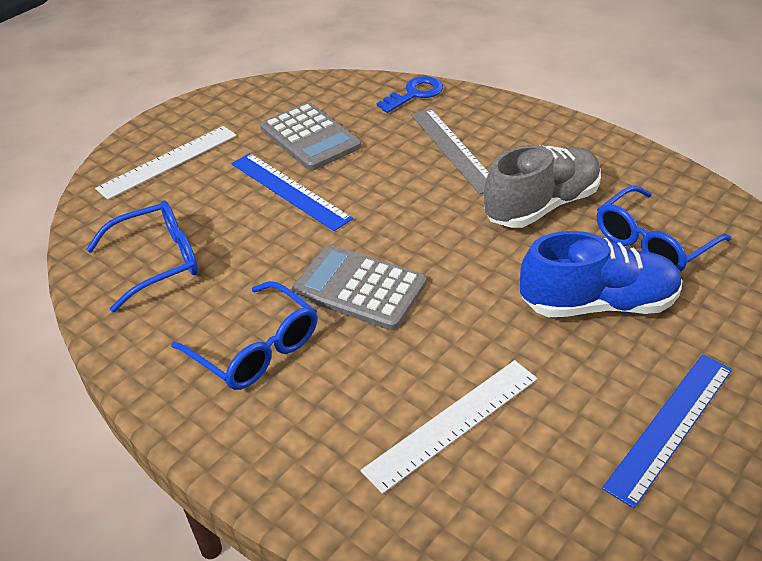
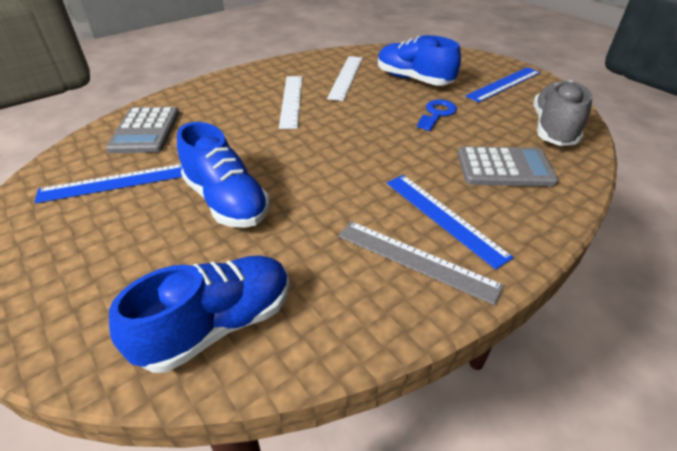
blue glasses: [86,200,198,312] [171,281,317,390] [597,185,731,272] = 3 -> none = 0
blue ruler: [231,153,353,231] [602,354,732,508] = 2 -> [34,164,182,203] [387,175,514,270] [466,67,541,102] = 3
blue shoe: [520,231,682,317] = 1 -> [109,255,290,373] [177,122,270,228] [378,35,461,85] = 3

